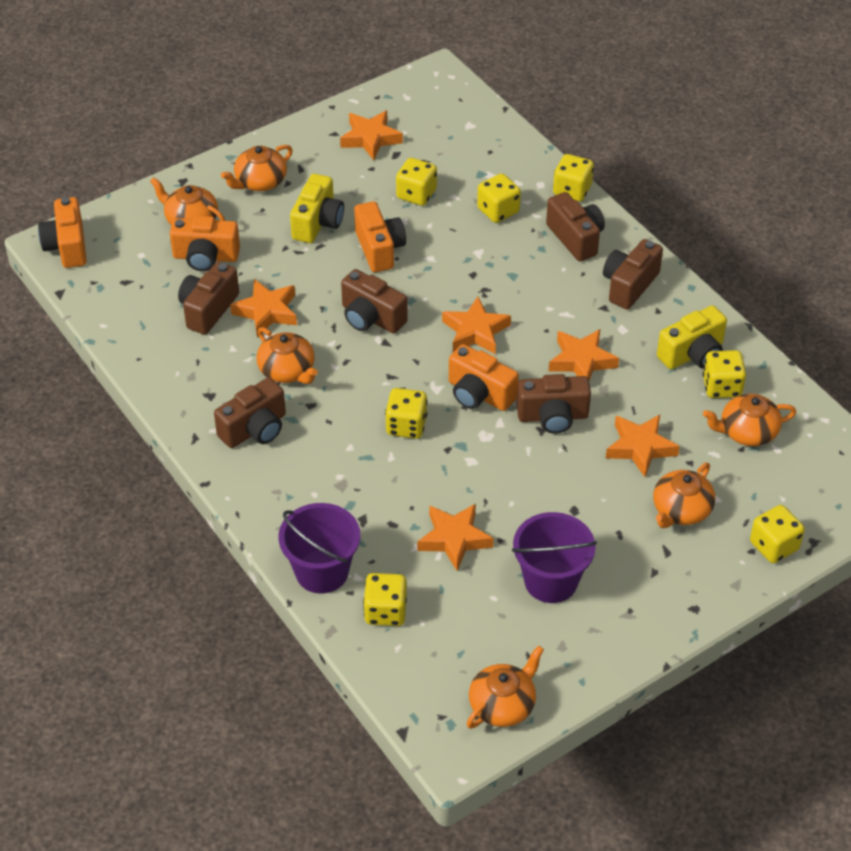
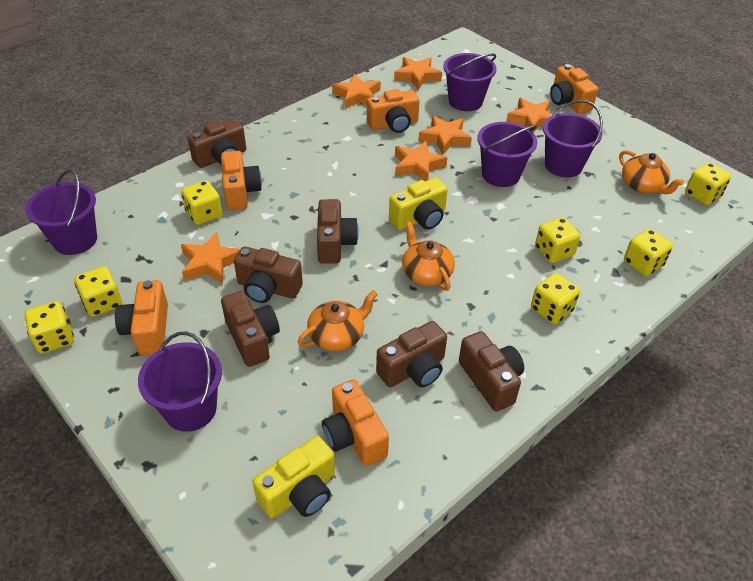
orange camera: [38,197,87,268] [170,216,240,271] [354,201,406,272] [449,344,519,411] = 4 -> [115,280,168,355] [221,151,262,210] [322,379,389,466] [367,89,420,133] [550,64,598,114] = 5
orange teapot: [150,177,225,225] [221,145,293,191] [257,327,318,384] [467,645,544,729] [653,463,715,528] [703,394,796,446] = 6 -> [298,290,378,351] [402,222,455,291] [619,150,684,194] = 3
purple bucket: [279,503,360,594] [512,512,597,603] = 2 -> [26,169,97,255] [138,332,222,432] [443,53,497,111] [477,122,537,187] [543,100,603,177] = 5

